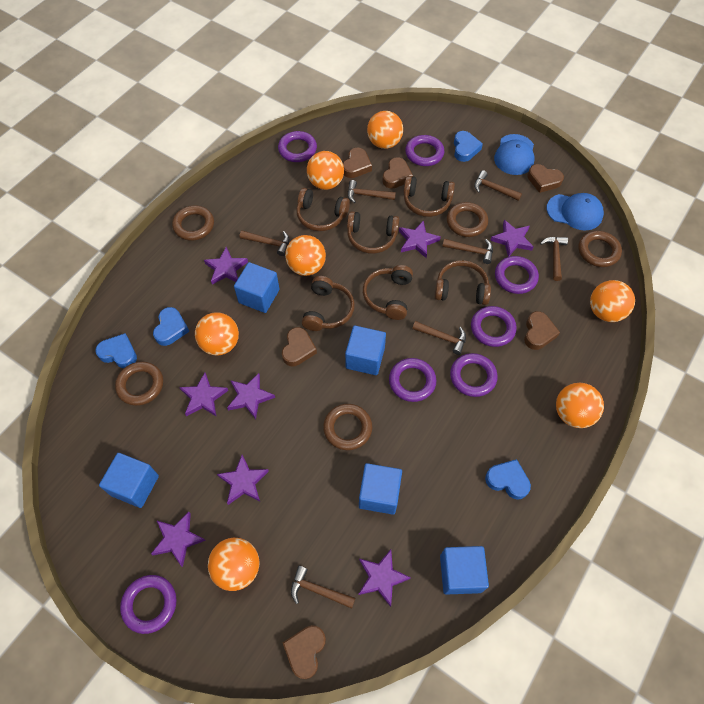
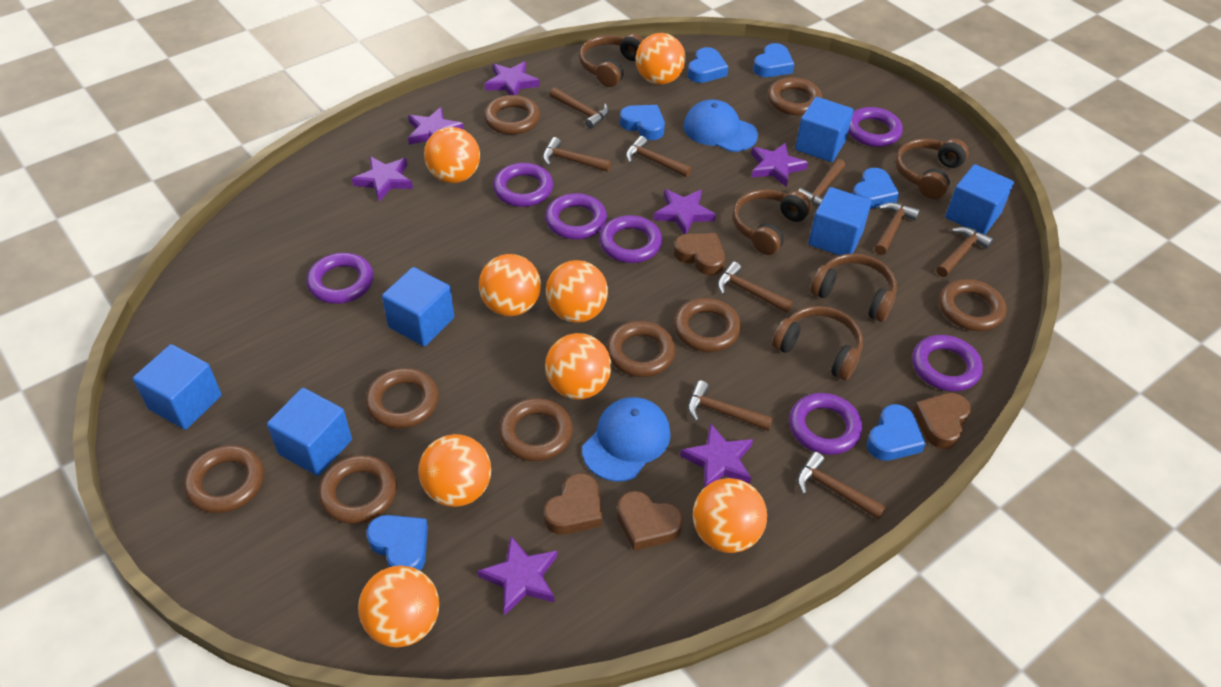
blue cube: [99,453,159,508] [234,262,279,313] [345,326,386,375] [359,463,402,515] [440,546,489,595] = 5 -> [133,344,222,430] [267,388,352,476] [382,267,454,346] [795,97,853,162] [808,187,872,256] [945,164,1014,235] = 6
blue heart: [95,333,137,368] [153,307,190,346] [454,131,483,162] [485,459,531,500] = 4 -> [367,515,428,570] [620,105,665,140] [687,47,728,83] [753,43,794,77] [853,168,899,209] [866,404,926,461] = 6
brown hammer: [239,231,289,256] [291,566,355,609] [348,180,396,203] [412,321,466,355] [442,239,493,264] [474,170,522,201] [540,237,568,281] = 7 -> [543,137,611,172] [550,88,609,129] [626,136,692,177] [688,380,773,431] [718,262,793,313] [797,452,886,520] [798,159,845,206] [875,202,920,255] [936,227,994,277] = 9
brown headphones: [296,188,350,231] [302,276,355,331] [347,211,399,254] [363,265,413,320] [403,176,455,217] [435,260,491,305] = 6 -> [579,33,644,87] [732,189,811,255] [772,306,863,381] [810,253,897,322] [896,138,969,199] = 5
brown heart: [282,327,317,366] [283,625,326,679] [343,147,372,178] [382,157,413,189] [524,311,560,350] [527,164,564,193] = 6 -> [544,473,602,534] [617,491,683,551] [674,233,725,275] [913,393,971,449] = 4
brown ring: [115,362,163,406] [172,205,214,241] [323,404,372,450] [447,202,488,237] [578,231,622,267] = 5 -> [184,445,264,513] [318,455,397,524] [366,368,439,429] [484,95,540,135] [499,398,573,461] [607,321,676,377] [674,298,741,352] [768,77,822,115] [939,279,1006,331] = 9
orange ball: [195,312,239,356] [208,538,260,591] [285,235,326,276] [307,151,344,190] [367,111,403,149] [556,383,604,428] [590,280,635,322] = 7 -> [358,565,439,648] [418,434,491,507] [424,127,480,183] [479,254,541,316] [545,333,611,399] [546,260,608,323] [636,33,685,85] [693,478,767,553] = 8
purple star: [151,512,206,567] [179,373,228,416] [204,247,248,285] [217,455,269,505] [227,373,275,419] [358,550,411,607] [399,220,441,258] [490,220,534,257] = 8 -> [352,156,413,202] [408,107,464,145] [478,536,557,616] [485,61,540,95] [654,189,716,234] [680,423,753,488] [751,142,808,187] = 7

